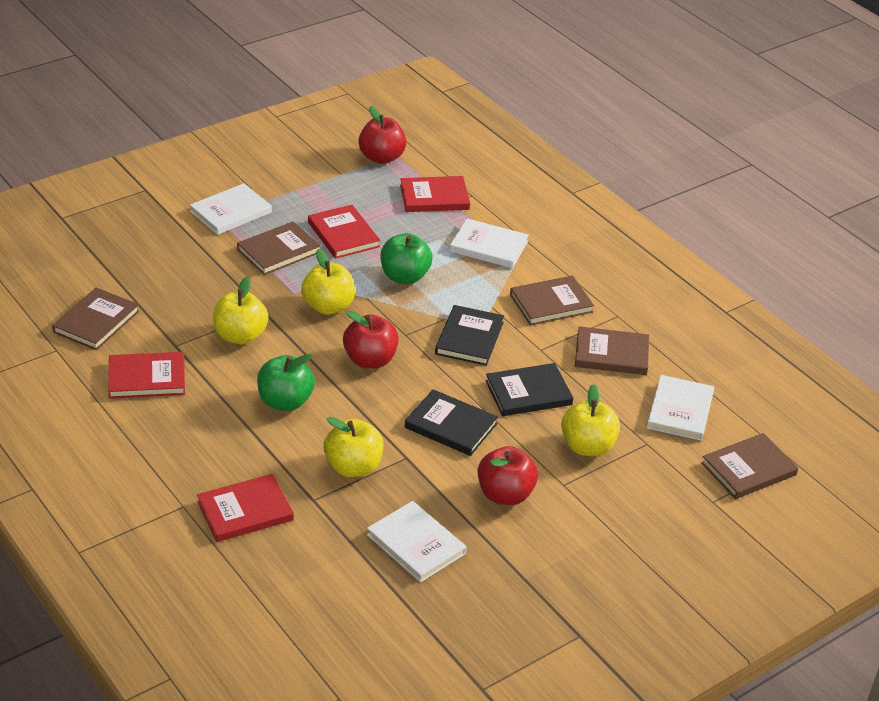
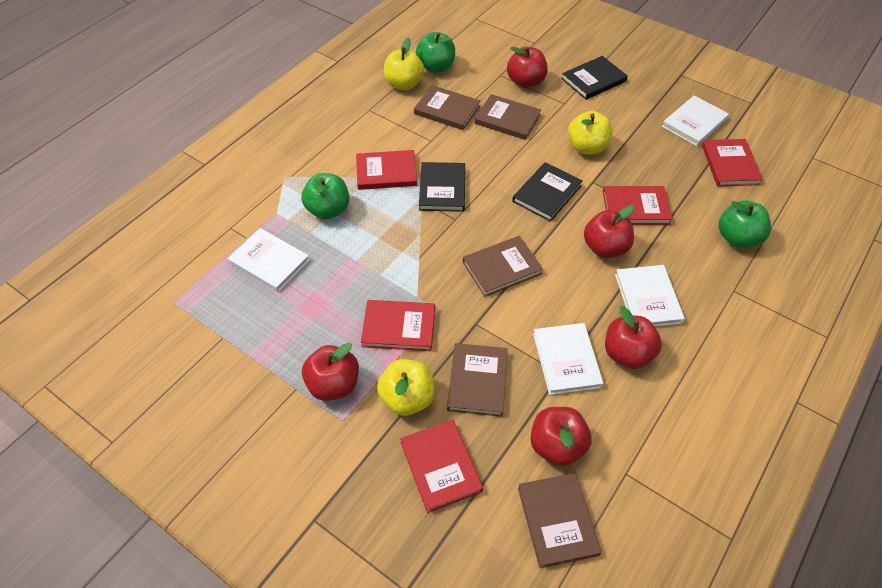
green apple: [257,354,315,411] [380,233,433,284] = 2 -> [301,173,349,219] [416,32,455,73] [719,201,771,248] = 3
red apple: [343,311,399,369] [358,106,406,164] [478,446,538,505] = 3 -> [302,343,359,401] [507,46,548,88] [530,407,591,466] [584,205,634,258] [605,306,662,369] = 5
red book: [108,352,185,399] [197,474,294,542] [308,205,380,259] [400,176,470,212] = 4 -> [356,150,417,190] [361,300,435,351] [400,420,483,513] [603,186,672,225] [702,139,763,187] = 5
yellow apple: [213,277,269,344] [301,249,355,315] [324,417,384,477] [561,384,620,456] = 4 -> [377,359,435,416] [384,37,424,90] [568,111,613,155] = 3

